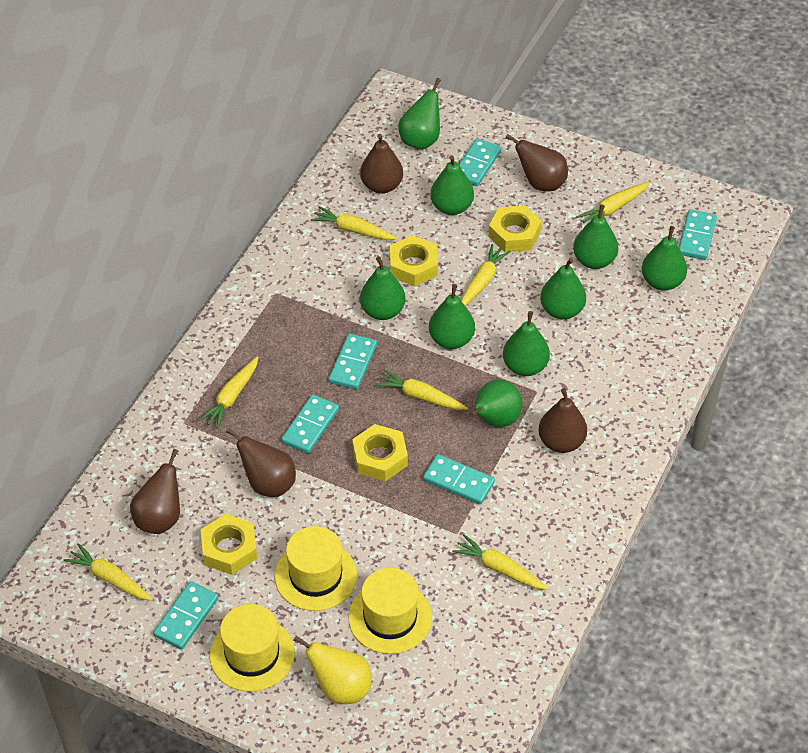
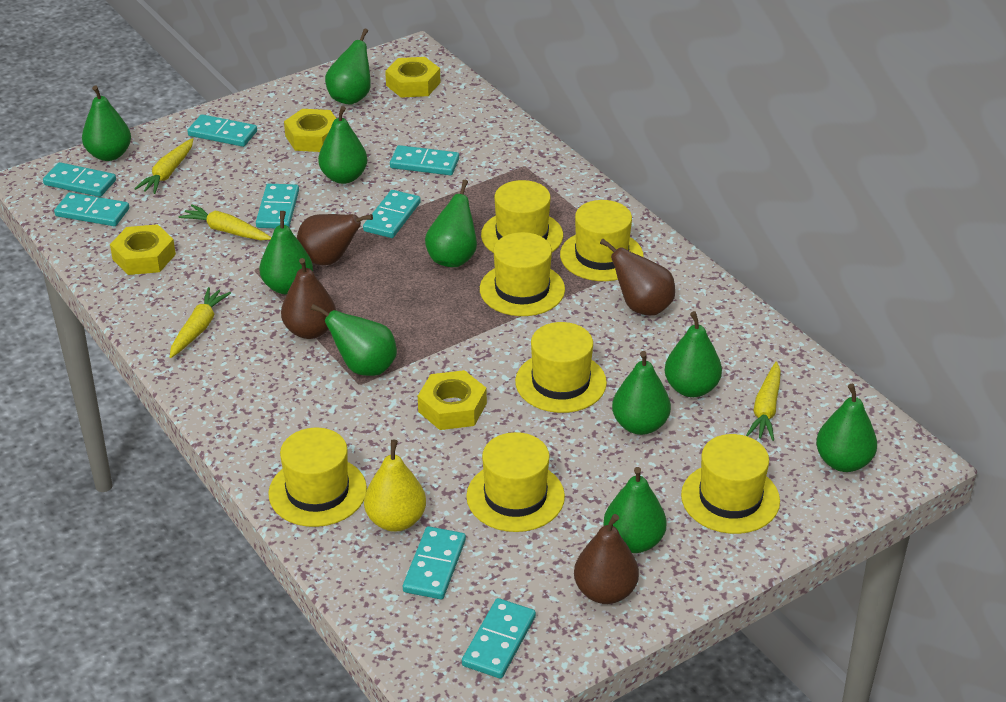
brown pear: [130,449,180,534] [226,428,296,497] [360,134,403,194] [506,134,568,191] [539,388,587,453] = 5 -> [281,258,336,339] [297,214,373,265] [574,514,639,604] [600,239,675,316] = 4
green pear: [360,256,406,320] [398,78,441,150] [429,284,475,349] [430,155,474,215] [470,379,523,428] [503,311,550,376] [540,258,586,319] [573,205,618,269] [642,226,687,291] = 9 -> [82,85,131,161] [259,211,313,295] [311,304,397,376] [318,106,367,184] [325,28,371,105] [425,180,477,267] [603,467,667,553] [612,351,671,435] [665,311,722,397] [816,384,877,472] = 10
turquoise domino: [153,581,219,650] [281,394,339,454] [329,333,377,390] [423,454,495,505] [459,138,501,186] [679,209,717,260] = 6 -> [43,162,116,197] [54,192,129,226] [187,114,257,147] [256,184,299,228] [363,190,421,238] [390,145,459,175] [403,526,466,599] [462,598,536,679] = 8
yellow carrot: [63,543,153,601] [199,357,258,429] [311,206,397,240] [375,369,468,410] [452,534,548,590] [461,244,511,306] [577,182,649,223] = 7 -> [134,138,193,194] [170,287,231,358] [179,205,271,240] [746,362,781,441] = 4
yellow hat: [210,604,295,692] [275,526,357,611] [348,568,432,654] = 3 -> [268,428,367,527] [466,432,565,532] [480,232,565,316] [481,180,563,253] [515,322,607,413] [560,200,644,281] [681,434,780,534] = 7

